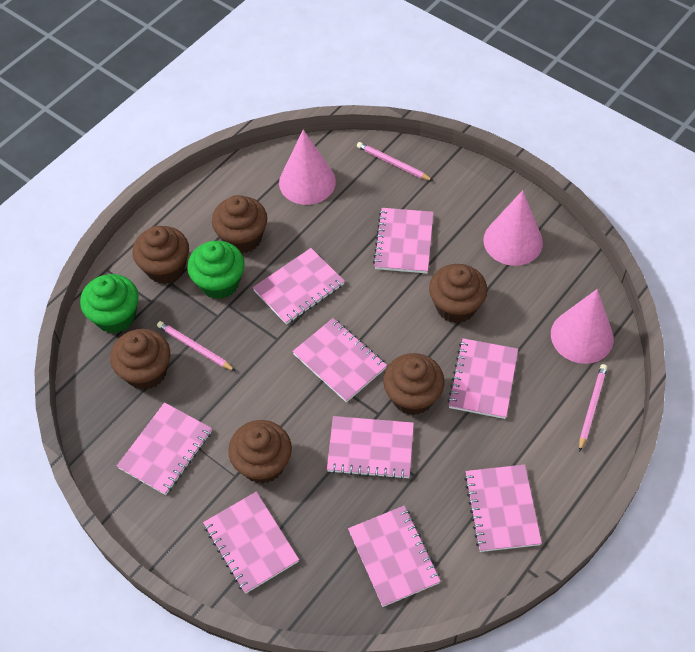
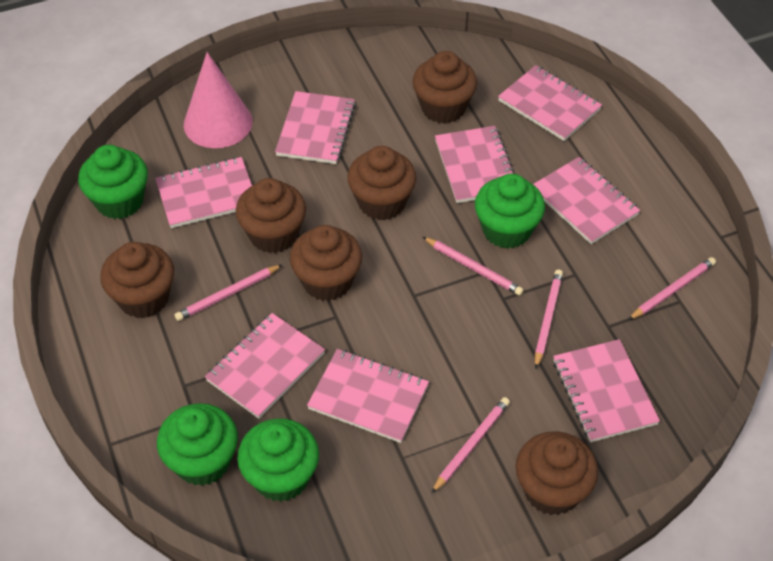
green cupcake: [80,274,139,333] [187,241,245,299] = 2 -> [78,145,148,219] [157,403,238,486] [237,418,319,502] [475,173,545,249] = 4
pink cone: [279,129,336,205] [483,190,543,266] [551,289,614,364] = 3 -> [184,52,253,148] = 1
pink notebook: [117,402,212,495] [203,492,299,594] [253,248,345,325] [292,318,387,402] [327,416,414,479] [348,506,441,607] [373,208,434,273] [447,338,518,419] [464,465,542,552] = 9 -> [155,157,252,228] [205,313,325,419] [275,91,356,164] [307,349,429,443] [435,126,514,203] [498,65,602,141] [533,157,640,244] [553,339,660,442] = 8
pink pencil: [157,321,235,371] [357,142,433,181] [579,364,607,452] = 3 -> [174,264,283,321] [423,237,524,296] [431,397,510,494] [535,270,563,369] [628,257,716,320] = 5

